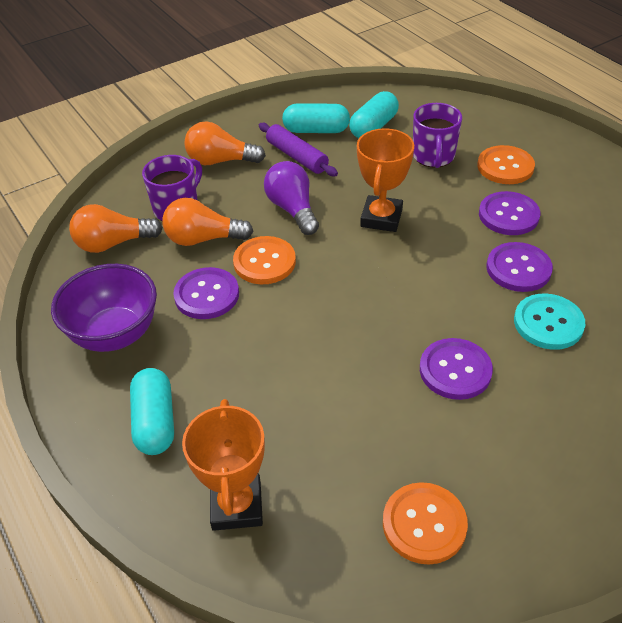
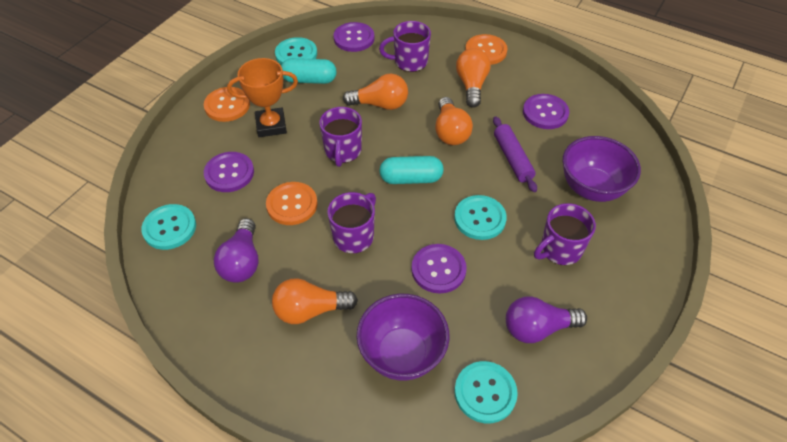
orange light bulb: [69,204,163,253] [162,198,254,246] [184,121,266,165] = 3 -> [272,278,358,324] [343,74,408,110] [435,97,473,145] [456,48,491,108] = 4
orange trophy: [182,399,265,531] [357,128,414,232] = 2 -> [227,58,298,137] = 1
purple bowl: [51,264,157,352] = 1 -> [357,294,450,381] [563,136,641,202] = 2
purple light bulb: [264,161,319,235] = 1 -> [214,218,258,283] [506,296,587,343] = 2
purple mug: [142,155,202,221] [413,103,462,168] = 2 -> [319,107,362,167] [327,192,376,253] [379,21,431,72] [534,203,596,265] = 4
turquoise button: [514,293,585,350] = 1 -> [141,204,196,250] [275,37,317,65] [454,195,507,240] [454,361,518,423] = 4
turquoise capsule: [130,368,174,455] [282,103,350,133] [349,91,399,138] = 3 -> [281,58,336,84] [380,156,443,184] = 2

